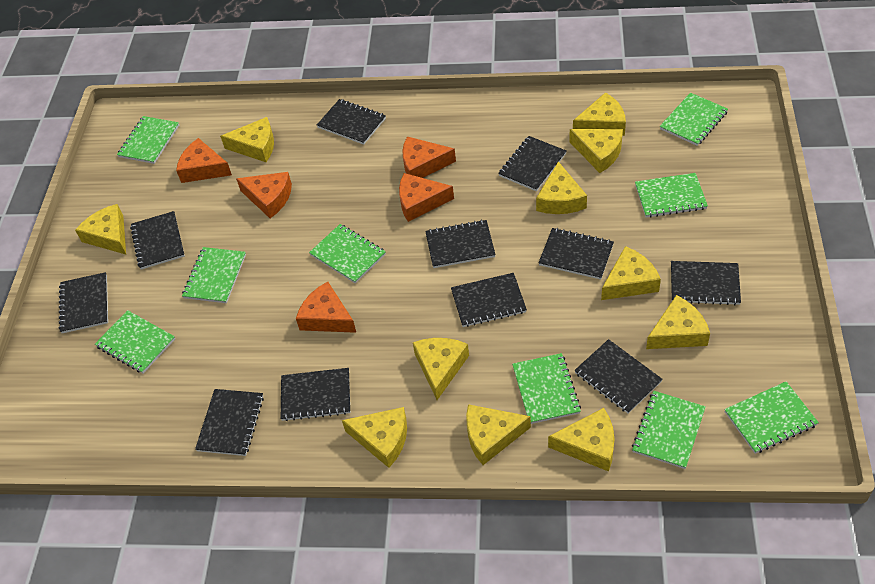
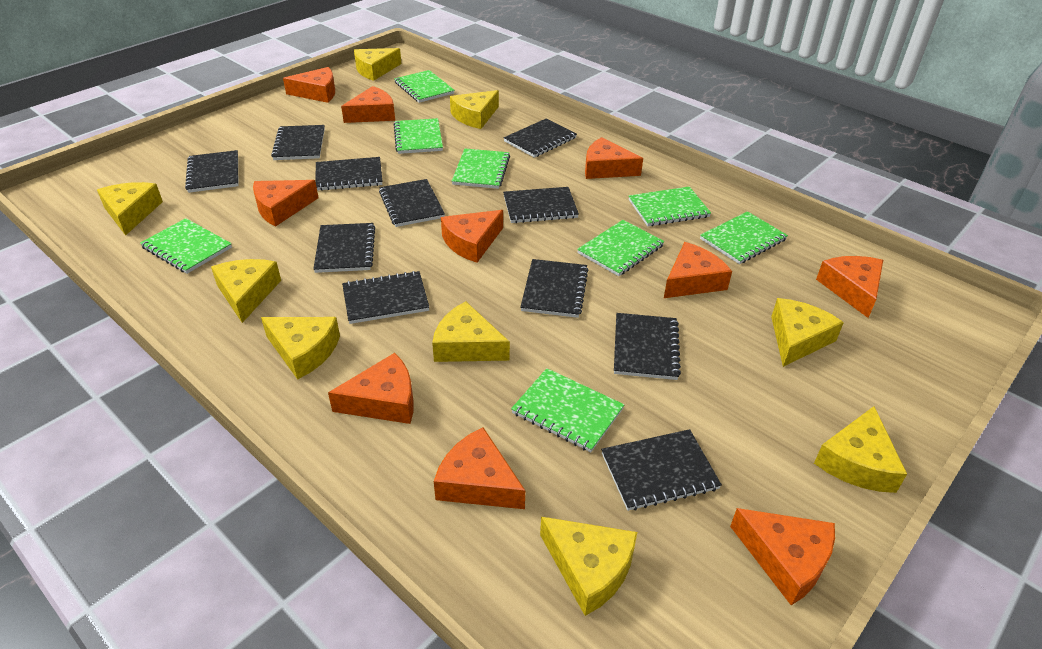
green notebook: [95,310,175,374] [117,116,179,164] [182,247,246,303] [309,224,386,284] [512,353,581,424] [632,391,706,469] [635,173,708,218] [660,93,728,146] [724,381,819,454] = 9 -> [140,218,232,274] [394,70,455,103] [394,118,443,154] [452,148,510,189] [511,368,624,452] [577,220,665,276] [629,186,711,226] [700,211,788,264] = 8
orange cheese: [176,138,232,183] [236,172,292,218] [296,282,356,333] [399,173,454,222] [402,136,456,178] = 5 -> [253,180,319,227] [283,67,335,103] [328,353,413,424] [341,86,395,123] [434,427,525,509] [441,210,503,263] [585,137,643,179] [664,242,732,298] [730,508,835,605] [816,256,883,318] = 10
yellow cheese: [75,204,126,254] [220,117,274,162] [342,407,407,468] [413,338,469,400] [466,404,531,465] [536,161,587,214] [548,408,614,471] [569,129,623,173] [573,92,626,136] [601,246,661,300] [646,295,710,349] = 11 -> [97,182,163,236] [211,259,281,323] [261,317,340,380] [354,48,401,81] [432,301,510,362] [450,90,499,129] [540,517,637,616] [771,298,844,367] [814,406,907,493] = 9

